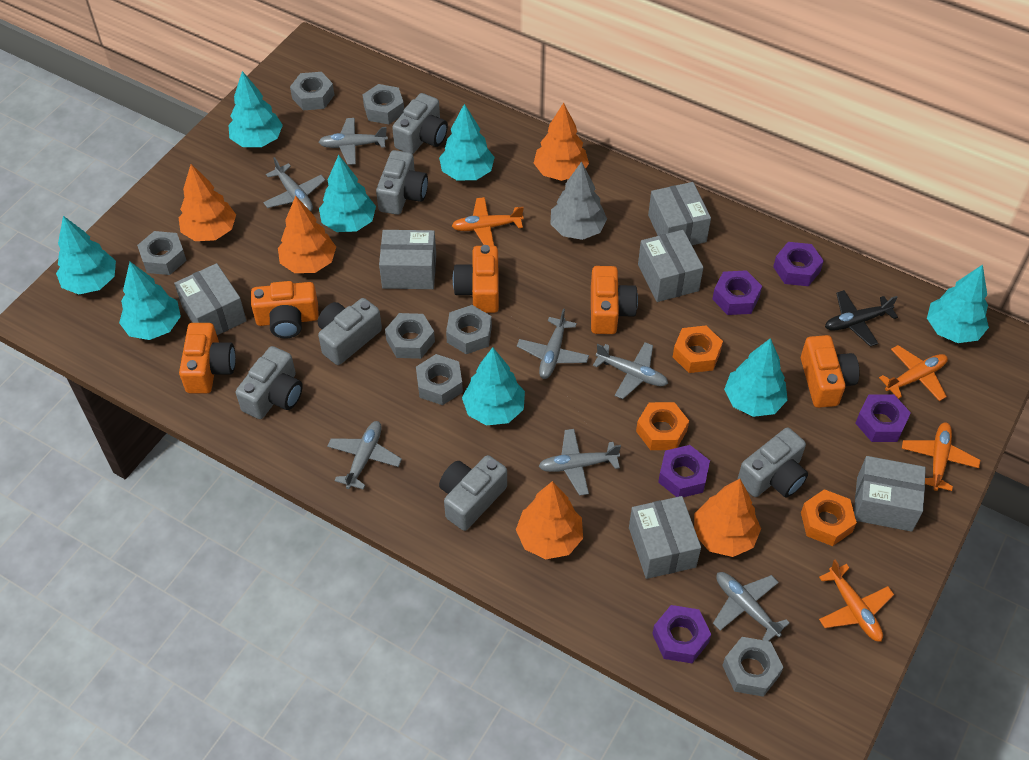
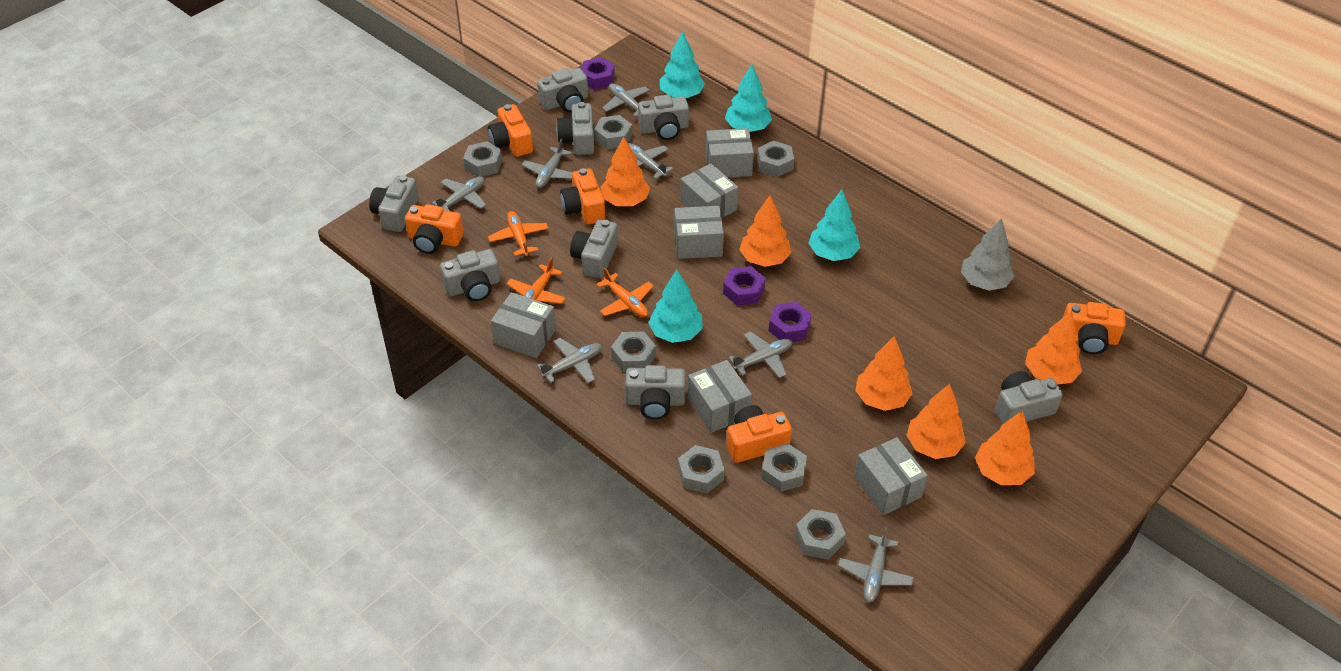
black plane: [825,290,898,347] = 1 -> none = 0
grey camera: [236,346,303,419] [318,298,382,365] [376,150,428,215] [392,93,448,154] [439,455,507,531] [737,427,808,498] = 6 -> [369,175,419,232] [440,249,500,301] [537,68,588,113] [556,102,594,155] [570,220,618,278] [625,365,686,419] [638,95,689,140] [995,371,1063,424] = 8
orange nut: [636,402,689,450] [673,326,723,373] [801,489,857,546] = 3 -> none = 0
orange plane: [452,197,524,246] [819,560,894,642] [879,345,948,401] [902,422,980,491] = 4 -> [488,211,548,256] [507,257,566,304] [596,268,654,317] = 3
orange tree: [179,164,236,241] [278,196,336,273] [516,481,583,559] [534,103,589,181] [694,479,761,557] = 5 -> [600,137,650,206] [739,195,791,267] [855,336,913,411] [906,384,966,459] [975,410,1035,485] [1025,311,1082,385] = 6
purple nut: [652,605,711,663] [658,445,710,497] [712,270,762,315] [773,242,824,286] [855,394,911,442] = 5 -> [581,57,615,90] [723,266,766,306] [769,302,812,342] = 3
turquoise tree: [56,216,116,294] [119,262,181,340] [228,71,283,147] [319,155,376,232] [439,104,495,180] [462,347,525,426] [724,338,788,417] [927,265,989,343] = 8 -> [648,270,703,343] [660,31,705,98] [725,64,772,132] [808,190,860,261] = 4

